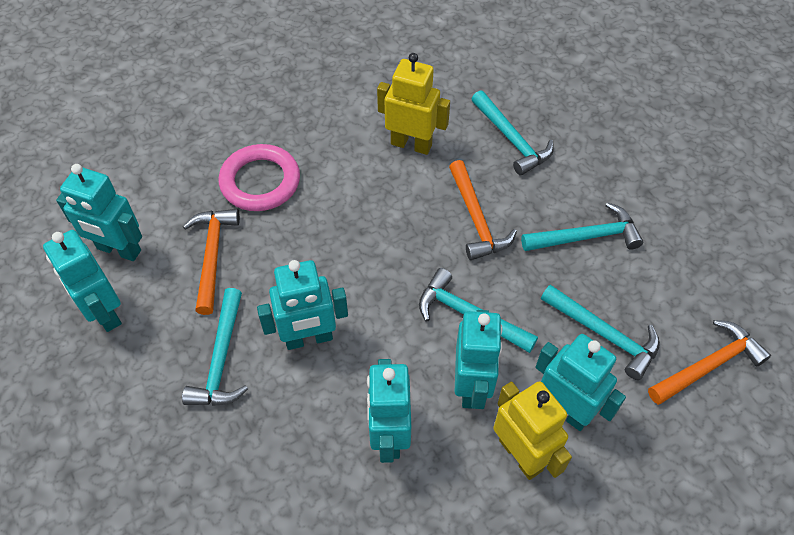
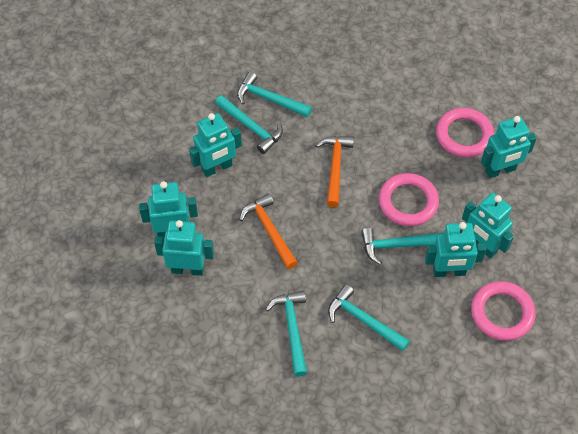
orange hammer: [183,209,240,315] [449,160,517,260] [648,320,771,405] = 3 -> [240,194,298,269] [315,136,354,207] = 2
pink ring: [219,144,300,211] = 1 -> [379,173,439,226] [436,108,494,157] [471,281,536,341] = 3
yellow robot: [377,53,450,155] [493,381,572,480] = 2 -> none = 0

